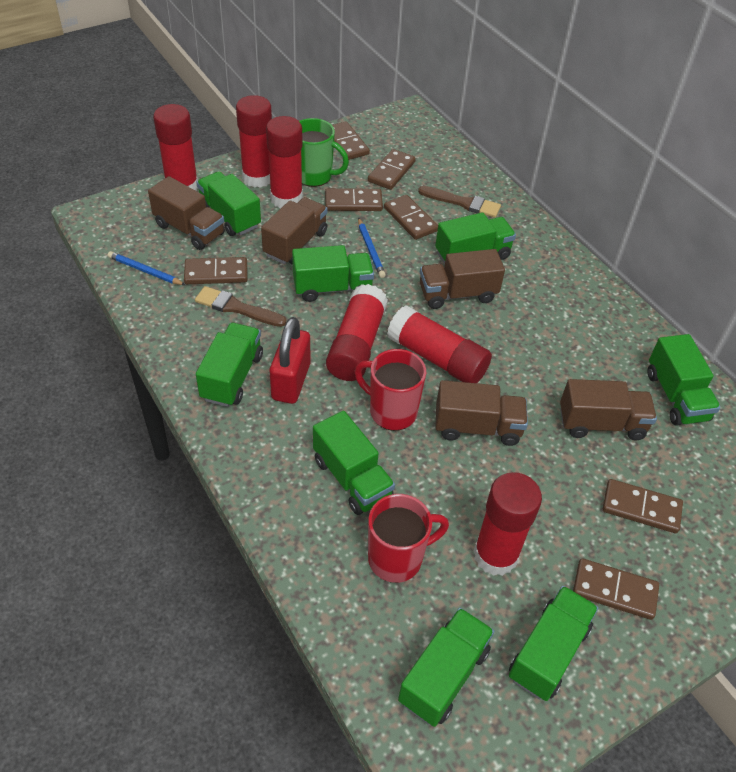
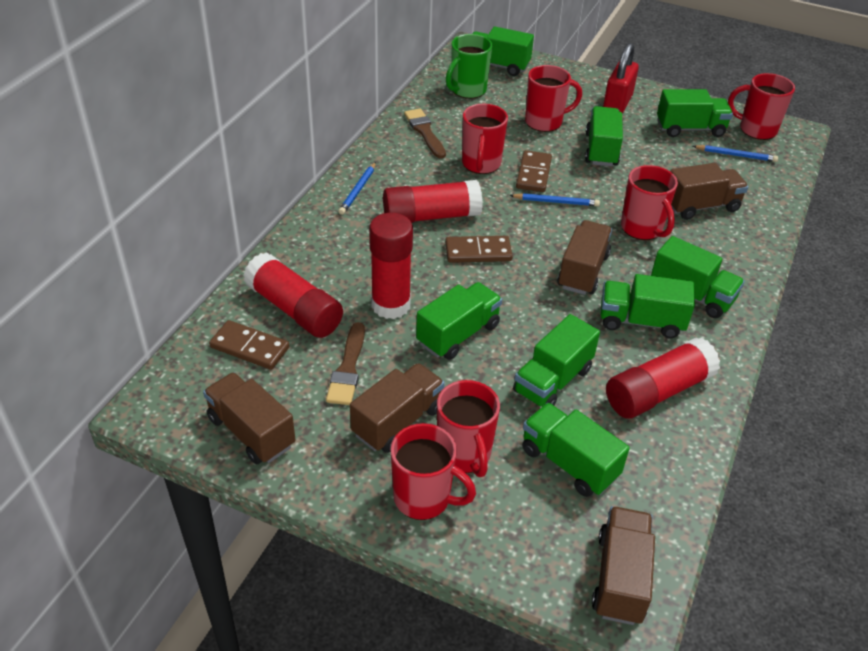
blue pencil: [108,251,185,285] [358,218,386,278] = 2 -> [338,162,376,215] [510,193,600,206] [693,145,778,162] = 3
brown domino: [184,257,248,284] [325,188,383,211] [332,121,370,160] [368,149,416,190] [384,195,438,240] [573,558,659,620] [603,479,683,533] = 7 -> [209,320,290,370] [445,236,513,263] [516,150,552,192] = 3
red glue stick: [153,104,198,191] [236,95,272,188] [266,116,303,209] [326,284,388,381] [387,305,492,383] [473,472,542,576] = 6 -> [243,252,343,338] [369,213,413,319] [383,180,483,223] [606,337,720,419] = 4
red mug: [355,349,426,431] [368,494,449,583] = 2 -> [390,423,476,520] [437,380,500,477] [462,104,508,174] [525,65,582,132] [621,165,678,240] [728,73,795,140] = 6

